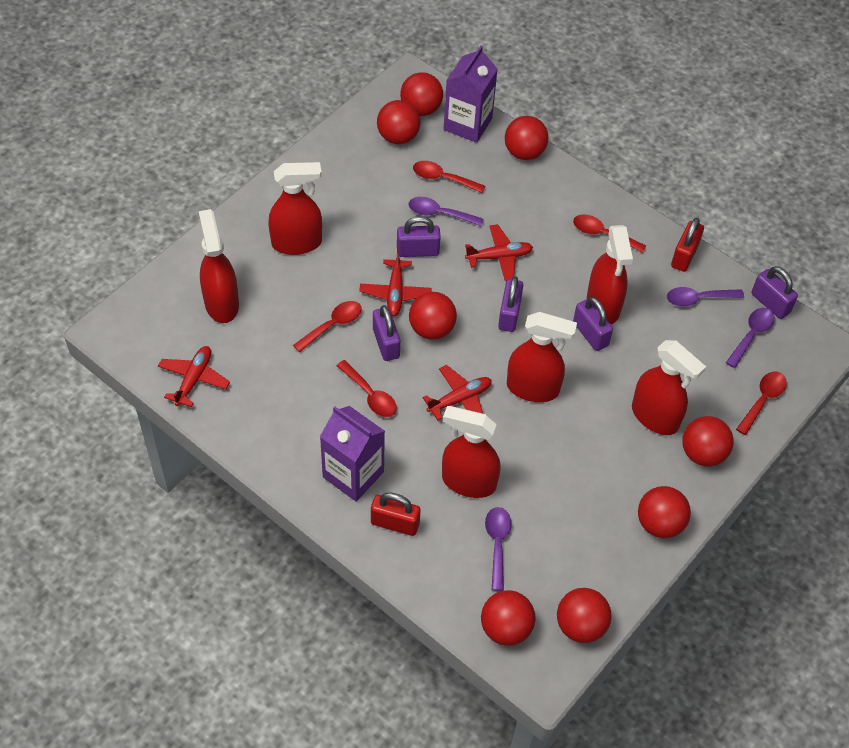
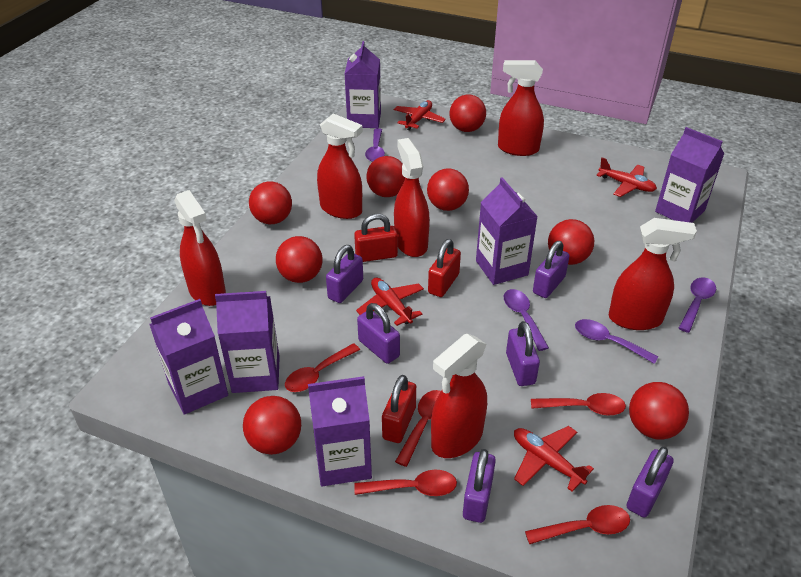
purple carton: [320,406,385,502] [444,46,498,143] = 2 -> [149,299,228,415] [215,291,280,393] [308,376,372,486] [345,41,381,128] [476,177,538,285] [655,127,725,223] = 6
purple padlock: [373,305,400,361] [397,216,441,257] [498,276,523,332] [573,297,613,351] [751,266,798,319] = 5 -> [326,245,363,303] [357,303,400,364] [463,449,496,523] [506,321,540,386] [533,241,569,298] [627,447,674,518] = 6
red padlock: [371,493,421,536] [671,218,704,272] = 2 -> [354,214,398,262] [382,375,416,443] [428,239,461,297] = 3

